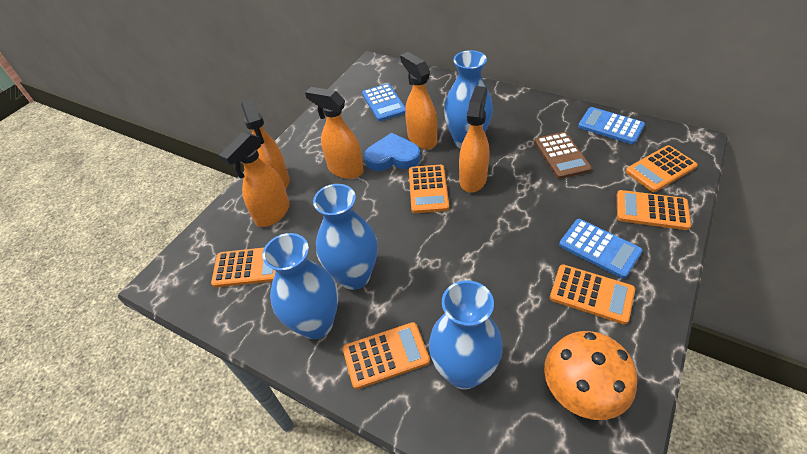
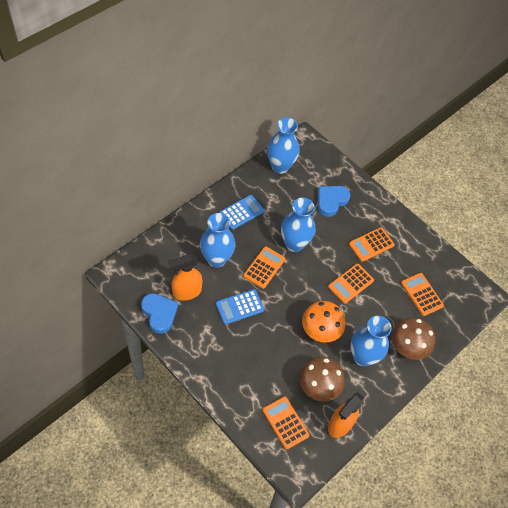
blue calculator: [362,84,405,121] [559,219,643,279] [578,107,645,145] = 3 -> [216,289,264,324] [219,195,264,230] = 2
blue heart: [364,133,421,171] = 1 -> [141,293,178,334] [318,186,350,217] = 2
brown calculator: [534,132,592,179] = 1 -> none = 0
brown mushroom: none = 0 -> [299,357,345,402] [392,318,435,360] = 2
orange calculator: [211,247,276,288] [343,322,430,389] [409,165,449,213] [550,264,635,325] [617,190,691,230] [625,145,698,192] = 6 -> [243,246,285,289] [263,396,309,449] [328,264,374,304] [349,227,395,262] [401,273,444,316] = 5
orange spray bottle: [219,132,290,227] [241,99,289,189] [305,87,364,179] [400,52,437,149] [459,86,489,193] = 5 -> [169,254,203,301] [328,392,364,438] = 2

